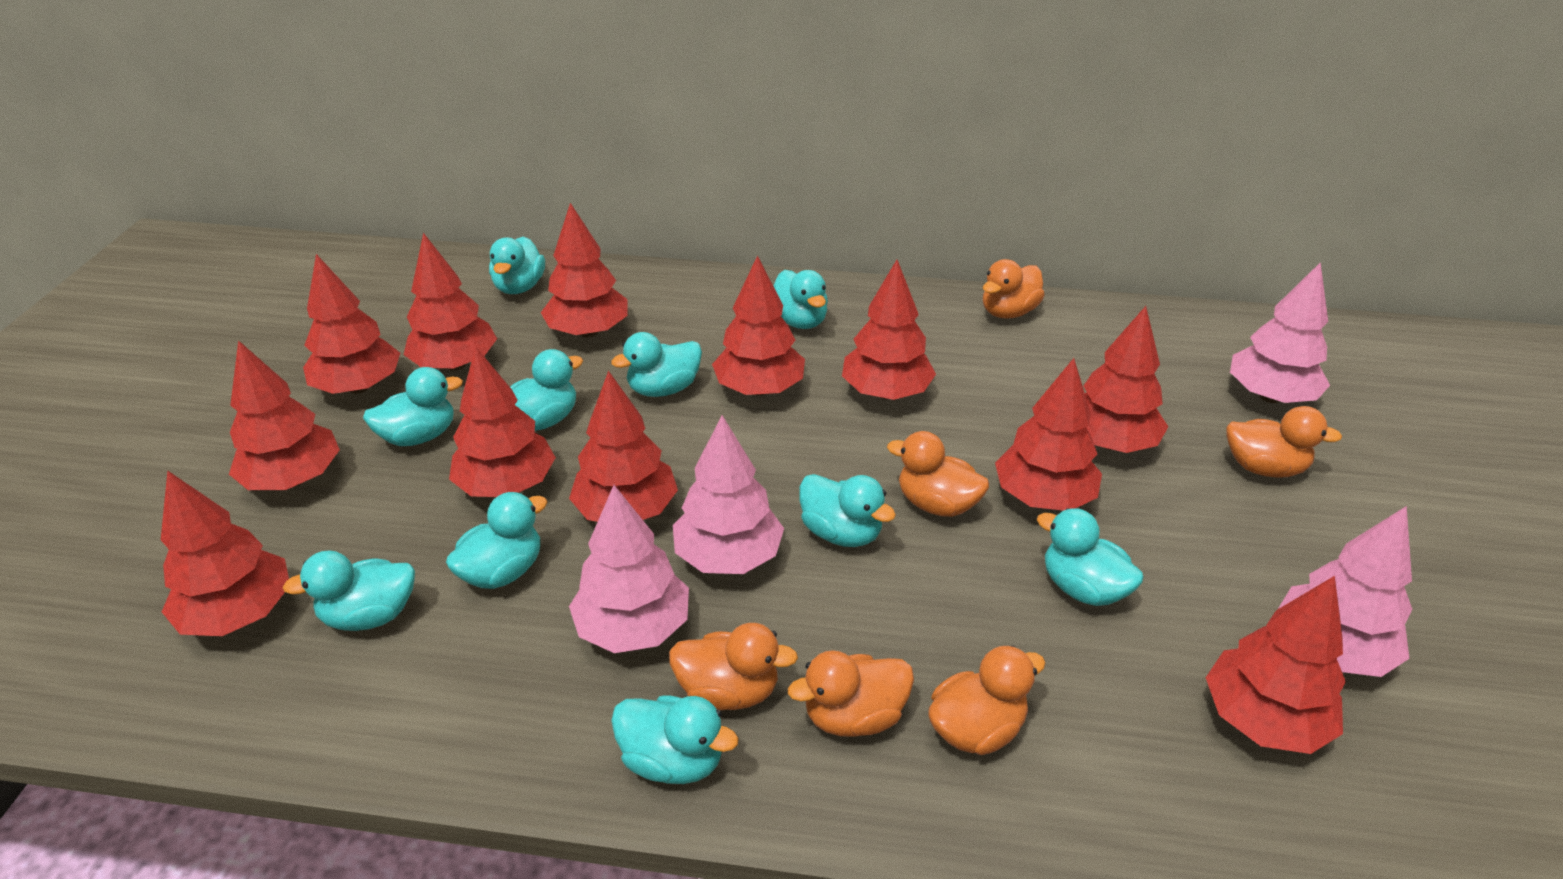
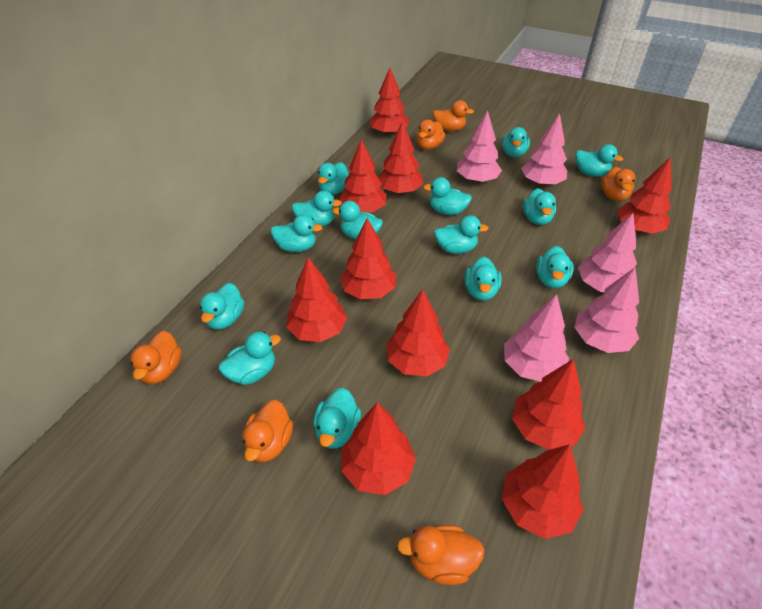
pink tree: [569,485,689,653] [673,415,784,574] [1230,262,1330,403] [1278,506,1412,677] = 4 -> [457,111,502,183] [504,294,569,382] [521,113,567,186] [574,267,639,353] [578,213,637,292] = 5
red tree: [161,470,289,636] [229,340,340,490] [303,254,400,394] [404,233,497,371] [449,346,556,497] [541,203,627,337] [569,371,678,522] [712,255,805,396] [842,260,936,400] [995,358,1102,511] [1083,306,1168,453] [1206,576,1346,754] = 12 -> [286,257,347,342] [339,139,387,213] [340,218,396,299] [341,402,416,495] [369,68,409,136] [378,121,423,194] [386,289,450,376] [502,444,584,539] [512,359,585,450] [618,157,672,234] = 10
turquoise duck: [283,551,415,631] [363,367,463,446] [446,492,547,589] [489,236,545,294] [510,349,583,431] [611,332,702,397] [611,695,739,784] [774,270,828,329] [799,474,896,547] [1037,508,1144,606] = 10 -> [200,283,244,329] [219,332,281,385] [271,214,322,252] [292,191,342,227] [313,388,361,449] [318,162,348,195] [332,201,383,240] [423,177,472,215] [434,215,489,254] [465,256,502,301] [502,127,530,157] [523,188,556,225] [536,246,574,288] [575,144,623,177] = 14

